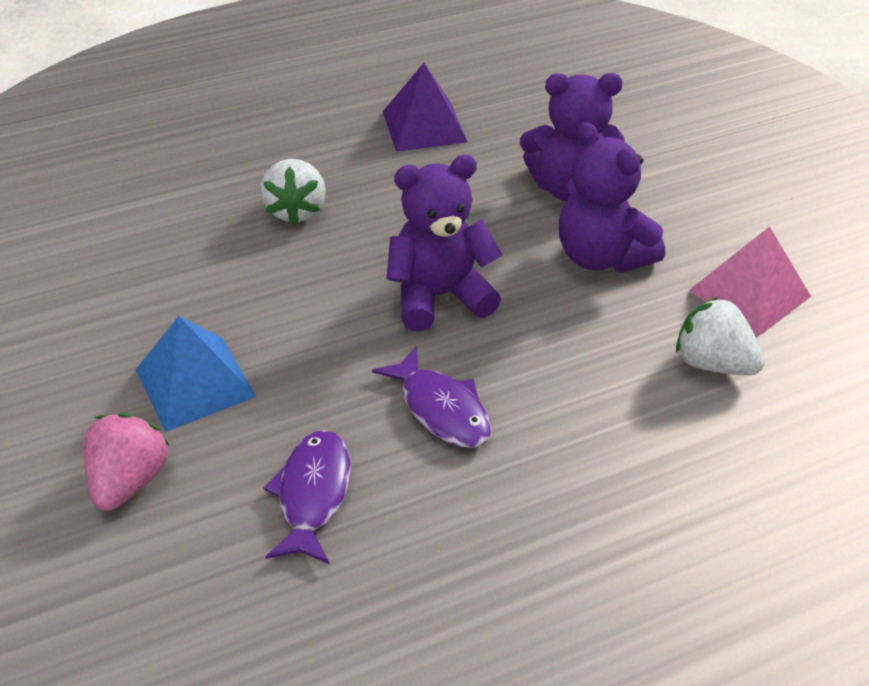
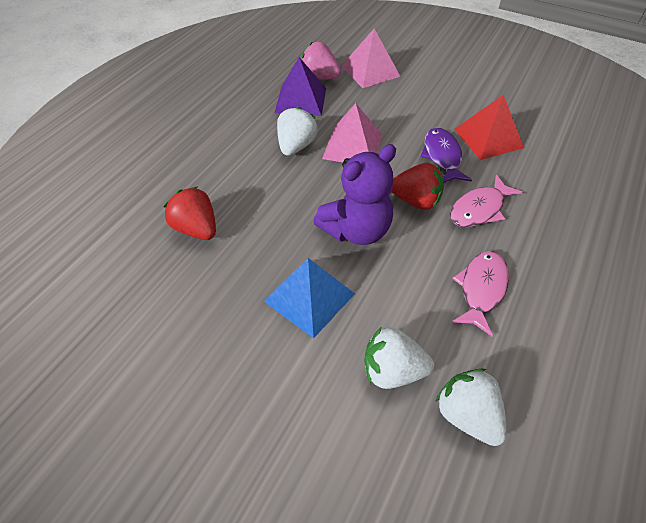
pink fish: none = 0 -> [450,175,523,227] [452,251,509,336] = 2
pink pyramid: [688,226,811,337] = 1 -> [322,103,382,162] [341,29,401,88] = 2
purple fish: [263,430,351,565] [372,346,491,448] = 2 -> [420,128,472,183] = 1
purple teddy bear: [386,155,502,331] [520,73,625,201] [559,122,665,273] = 3 -> [313,144,396,245] = 1
red pyramid: none = 0 -> [454,95,524,160] = 1
red strawberry: none = 0 -> [163,187,216,240] [392,163,444,210] = 2
white strawberry: [260,159,326,225] [676,297,765,375] = 2 -> [277,107,318,156] [364,326,434,389] [435,369,507,446] = 3

